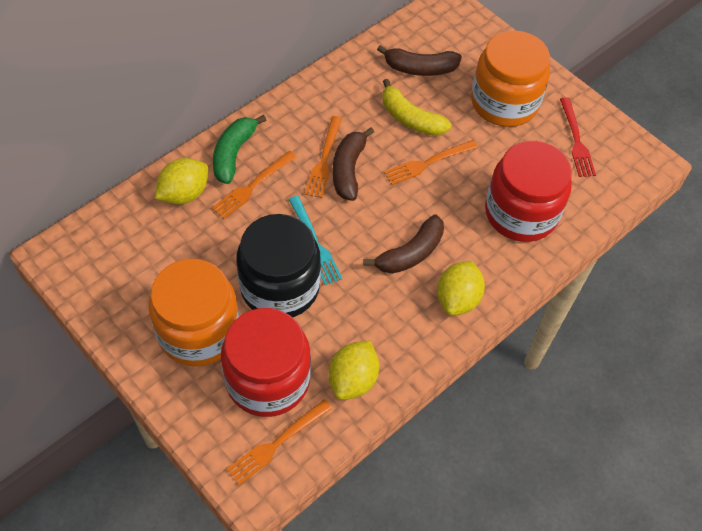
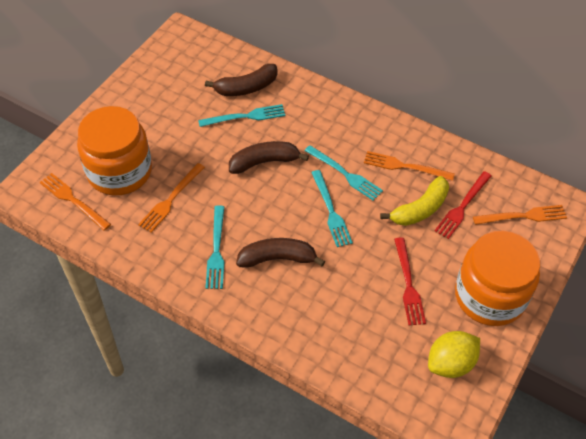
black jar: [236,214,321,317] = 1 -> none = 0
green banana: [213,115,266,184] = 1 -> none = 0
red fork: [560,97,596,177] = 1 -> [394,238,426,325] [435,171,492,239] = 2
red jar: [221,308,311,417] [485,141,572,242] = 2 -> none = 0
turquoise fork: [288,196,342,285] = 1 -> [198,104,285,127] [205,205,224,289] [305,145,383,201] [311,170,353,247] = 4
yellow lemon: [155,158,209,204] [329,340,379,400] [437,261,485,316] = 3 -> [428,331,480,378] = 1

